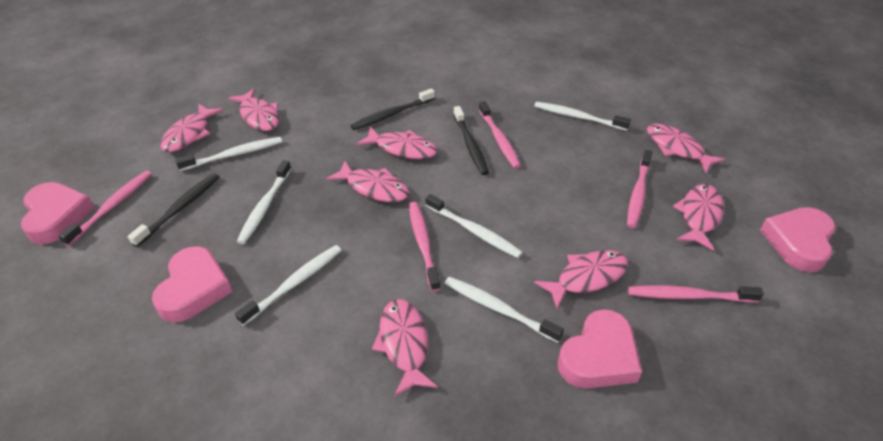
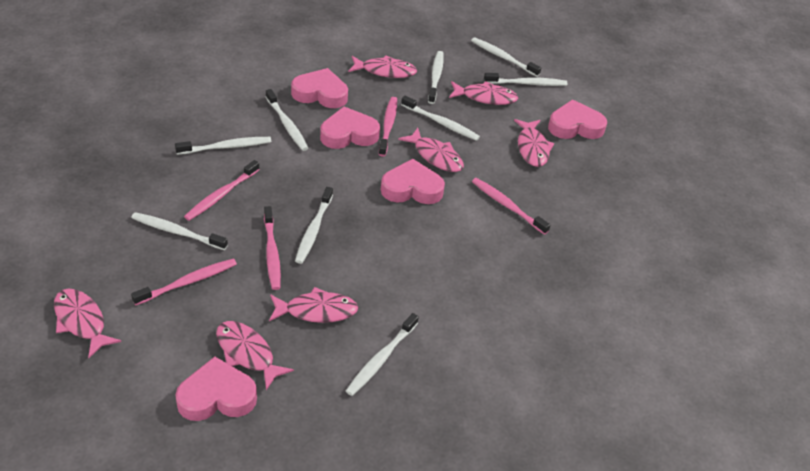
black toothbrush: [128,173,219,247] [350,88,435,130] [453,106,489,175] = 3 -> none = 0
pink fish: [160,104,224,152] [228,89,279,131] [326,161,409,202] [356,127,438,159] [372,299,438,397] [534,250,628,309] [647,123,726,173] [673,184,724,251] = 8 -> [54,288,121,358] [216,321,294,390] [269,287,358,323] [348,55,417,78] [398,128,464,172] [449,81,518,105] [514,119,554,167] = 7
pink heart: [21,182,95,244] [152,246,233,322] [558,309,642,389] [760,207,836,272] = 4 -> [175,356,257,421] [291,68,348,108] [320,107,380,149] [381,159,445,204] [548,100,607,139] = 5
white toothbrush: [175,137,282,171] [235,245,341,326] [236,160,291,244] [426,194,523,258] [445,277,564,343] [534,102,631,131] = 6 -> [132,212,228,250] [175,137,271,155] [266,89,308,151] [295,187,333,264] [346,313,419,396] [401,95,480,141] [428,51,444,104] [471,37,541,77] [484,73,567,86] = 9

